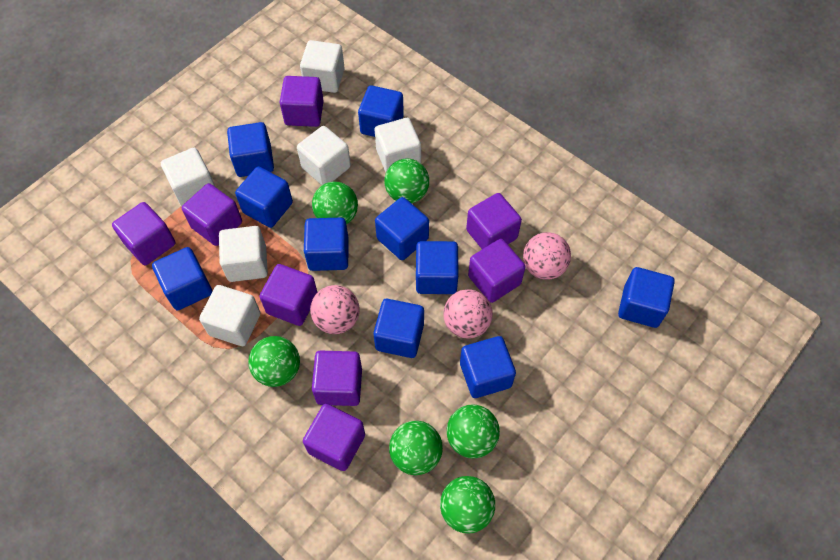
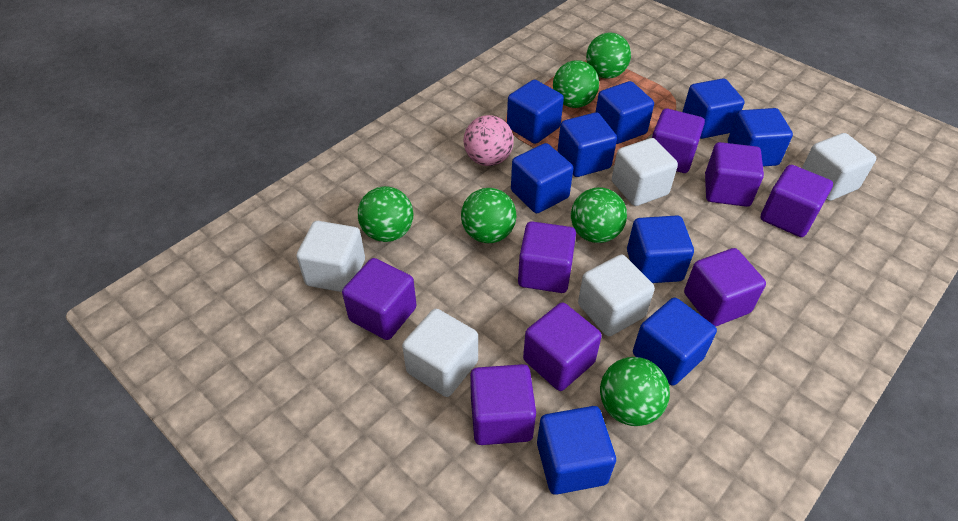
blue cube: [152,247,212,310] [227,122,274,177] [235,166,293,228] [304,218,349,271] [358,85,404,137] [373,299,424,358] [375,197,429,260] [416,241,459,294] [460,336,516,398] [618,267,675,328] = 10 -> [507,80,564,144] [511,143,573,213] [537,406,616,495] [557,112,617,177] [596,81,654,144] [627,215,694,283] [633,298,717,385] [683,78,744,139] [728,108,793,166] = 9
pink ball: [310,285,360,334] [443,289,493,339] [523,232,571,280] = 3 -> [464,115,514,166] = 1
white cube: [161,148,215,206] [199,285,261,346] [219,226,268,282] [297,126,351,185] [300,40,345,93] [375,118,421,172] = 6 -> [296,221,365,292] [402,309,478,397] [578,255,655,336] [612,138,678,206] [802,133,877,201] = 5

